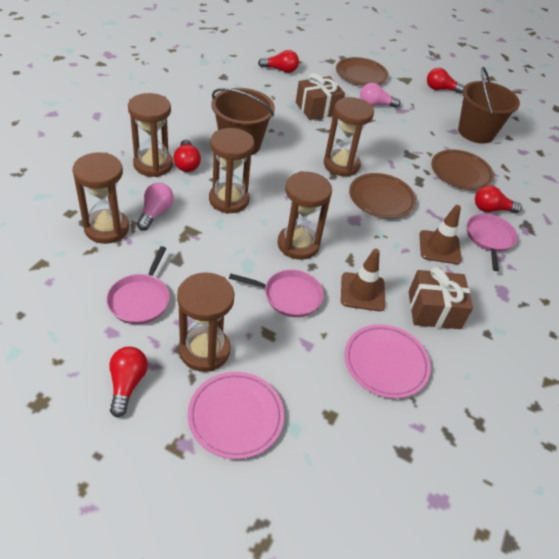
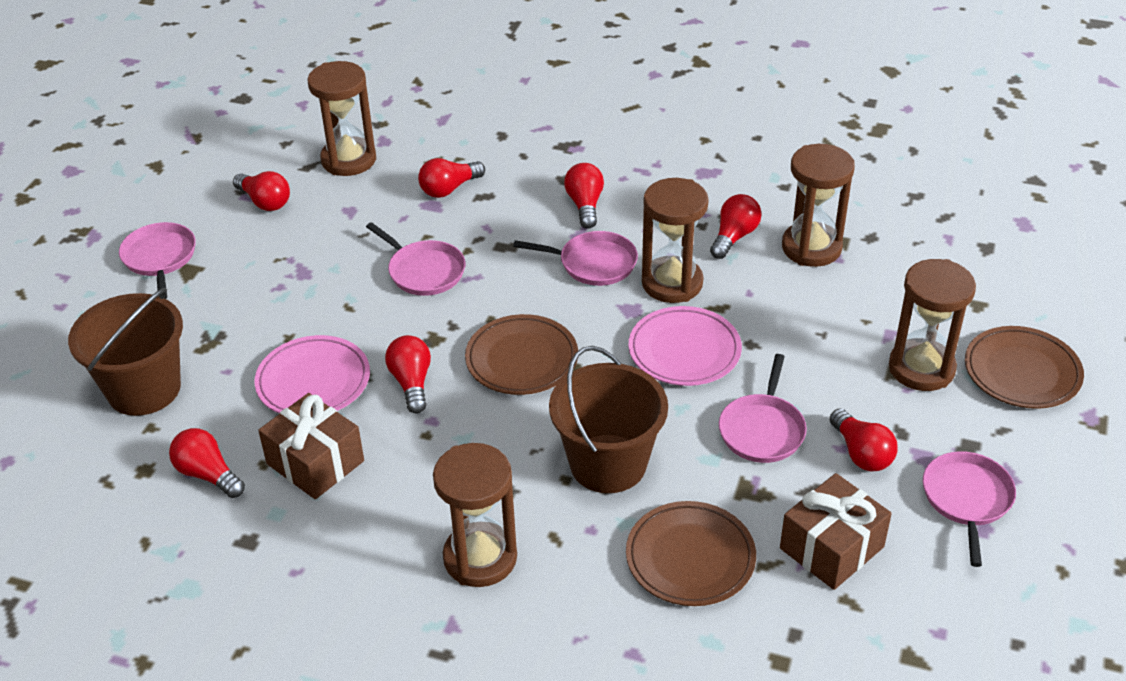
brown hourglass: [73,152,129,244] [128,93,173,177] [177,272,235,372] [209,128,254,214] [277,171,332,260] [324,97,374,177] = 6 -> [307,61,376,176] [433,443,517,587] [642,178,709,303] [782,144,855,267] [889,259,976,391] = 5
brown traffic cone: [341,248,385,311] [419,205,462,264] = 2 -> none = 0
pink light bulb: [137,183,174,231] [360,83,400,108] = 2 -> none = 0
pink pan: [106,246,170,324] [229,270,324,317] [467,213,518,271] = 3 -> [119,222,196,299] [366,222,466,296] [513,231,638,286] [719,354,807,463] [923,451,1016,567] = 5
red light bulb: [109,347,148,418] [173,140,201,172] [258,50,299,73] [427,68,464,94] [475,185,522,213] = 5 -> [169,428,245,498] [233,171,290,211] [385,335,431,414] [418,158,485,198] [564,163,604,229] [710,194,762,259] [829,409,898,471] = 7

